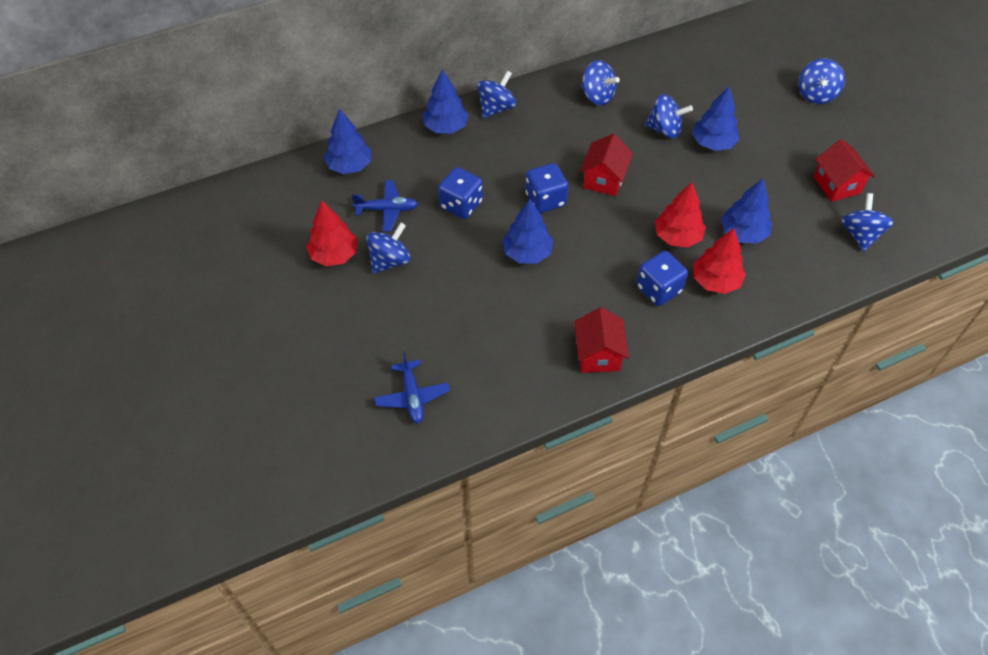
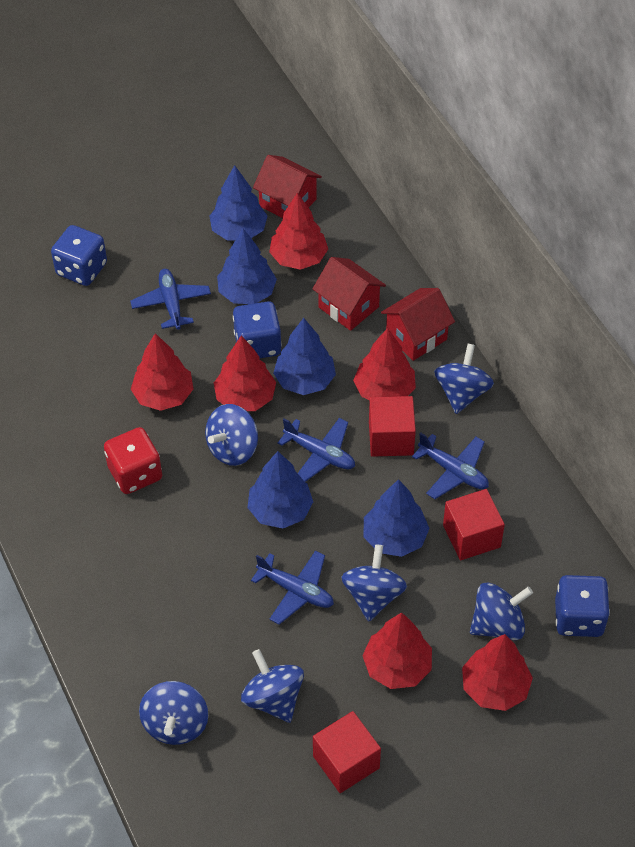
blue plane: [352,180,418,231] [374,352,450,424] = 2 -> [130,269,211,330] [251,550,334,625] [278,418,355,482] [412,432,489,499] = 4
red cube: none = 0 -> [313,711,381,793] [369,396,416,457] [443,489,505,560] = 3
red dice: none = 0 -> [104,427,162,494] = 1
red tree: [306,201,358,266] [655,182,706,248] [694,228,746,294] = 3 -> [131,333,194,411] [214,335,276,411] [269,193,328,270] [353,328,416,400] [362,612,432,689] [462,634,533,711] = 6

